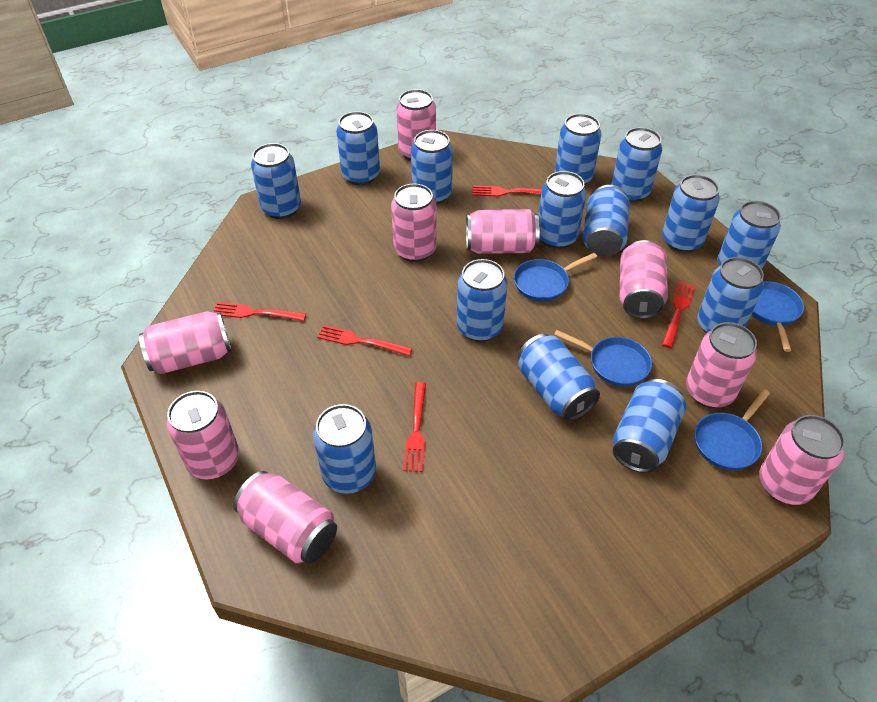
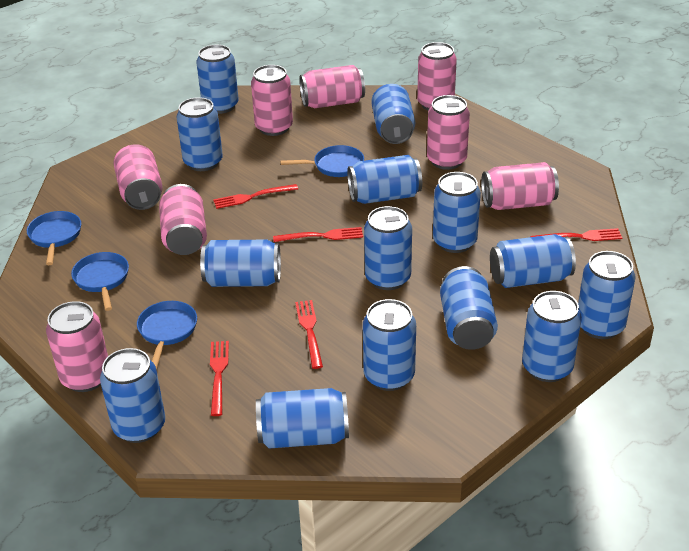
pink can: [139,311,232,374] [166,391,239,479] [233,471,337,564] [391,183,437,262] [396,89,436,161] [466,209,540,254] [620,240,668,319] [686,322,757,408] [759,415,845,505] = 9 -> [46,301,108,392] [113,144,163,210] [159,184,207,255] [251,65,293,136] [299,65,365,108] [417,42,457,111] [427,95,470,170] [481,162,559,210] = 8

